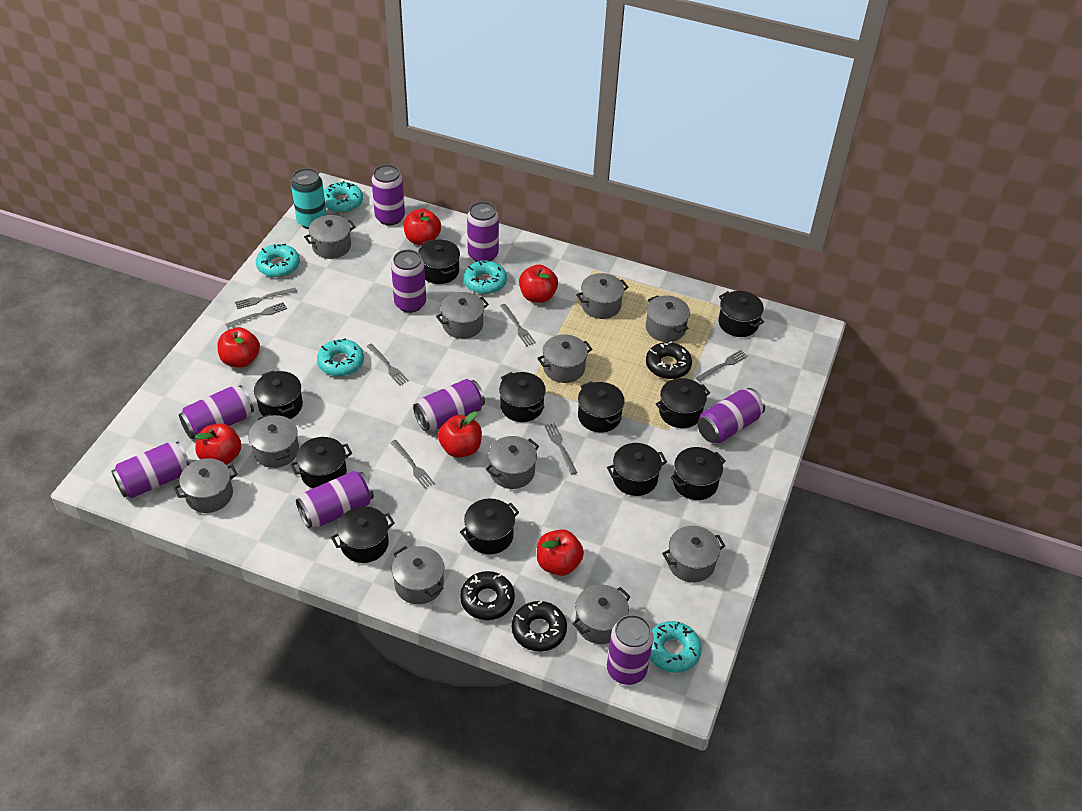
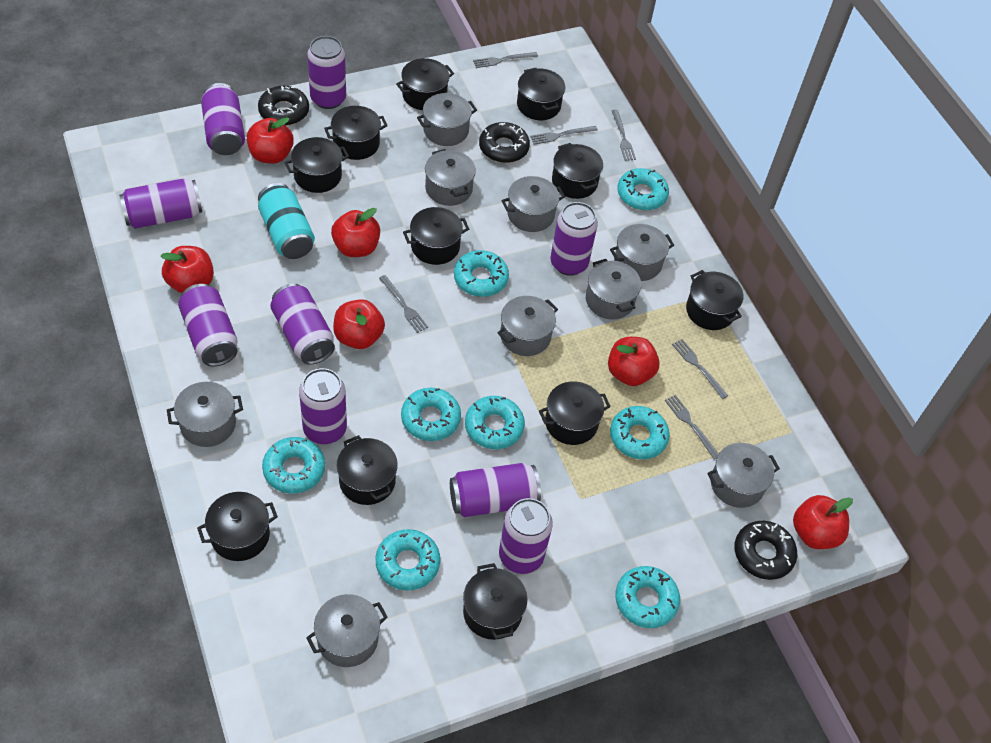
grey fork: [226,302,287,328] [235,288,297,309] [367,343,409,386] [390,440,435,489] [500,304,536,346] [545,423,577,475] [696,350,748,382] = 7 -> [379,275,428,333] [473,52,538,68] [530,126,598,145] [611,109,636,161] [665,395,719,460] [672,339,728,399] = 6
grey pot: [174,458,238,513] [249,414,299,468] [304,215,356,259] [392,546,444,604] [436,292,489,339] [486,436,539,489] [537,334,592,383] [573,585,631,644] [576,273,628,319] [646,295,690,342] [662,526,725,582] = 11 -> [167,382,243,447] [306,594,388,667] [417,93,477,146] [425,149,476,206] [498,296,558,356] [501,176,565,232] [586,259,641,320] [610,224,674,281] [708,443,780,508] = 9
turquoise donut: [256,244,300,277] [317,338,364,376] [324,181,363,213] [463,260,507,294] [650,621,702,673] = 5 -> [262,437,325,494] [376,529,440,590] [401,388,461,441] [454,250,509,297] [465,396,525,449] [610,406,670,459] [615,566,680,628] [617,168,669,210] = 8

